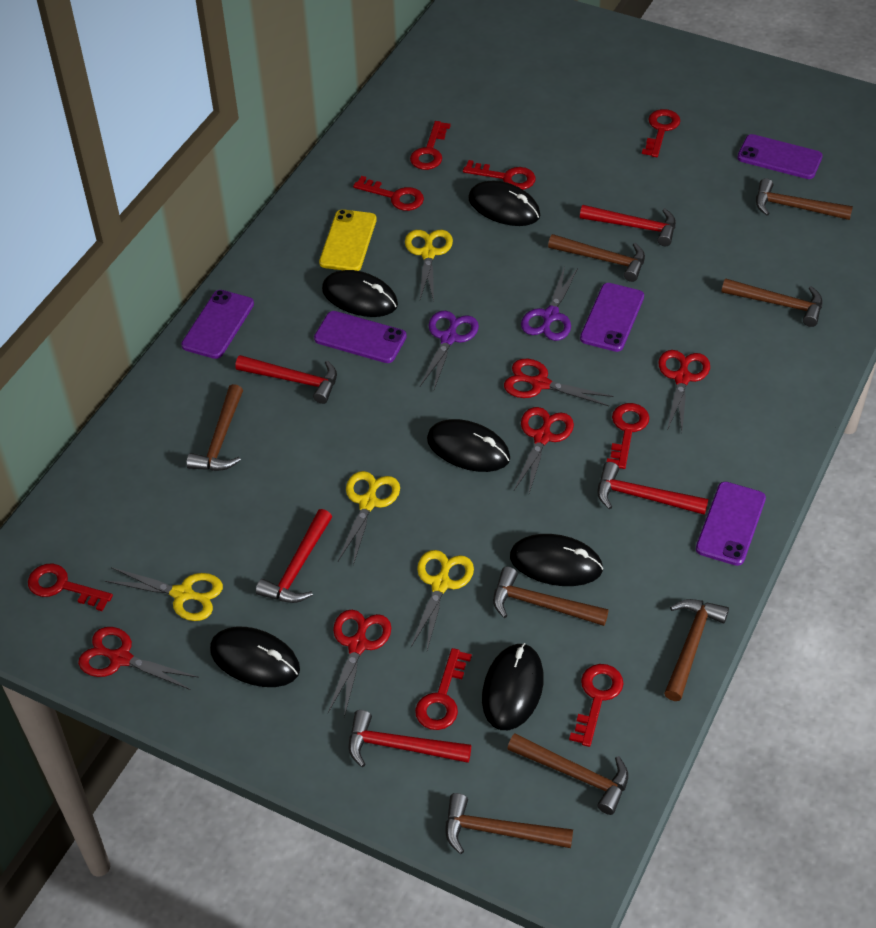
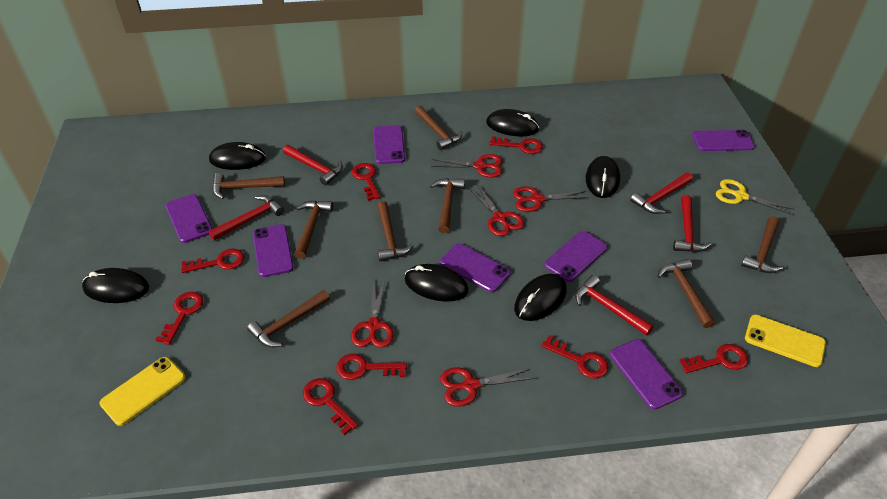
purple phone: [181,290,254,359] [314,311,407,363] [580,283,644,352] [696,482,766,566] [737,134,823,179] = 5 -> [165,194,212,243] [253,224,294,277] [373,125,405,164] [440,243,511,292] [544,231,607,282] [610,339,683,410] [692,130,755,151] = 7
purple scissors: [420,311,479,389] [521,266,578,341] = 2 -> none = 0
yellow phone: [319,209,377,271] = 1 -> [100,357,186,426] [745,314,826,367] = 2
yellow scissors: [105,567,223,621] [338,471,400,565] [405,230,453,302] [411,550,474,650] = 4 -> [716,179,795,215] = 1

